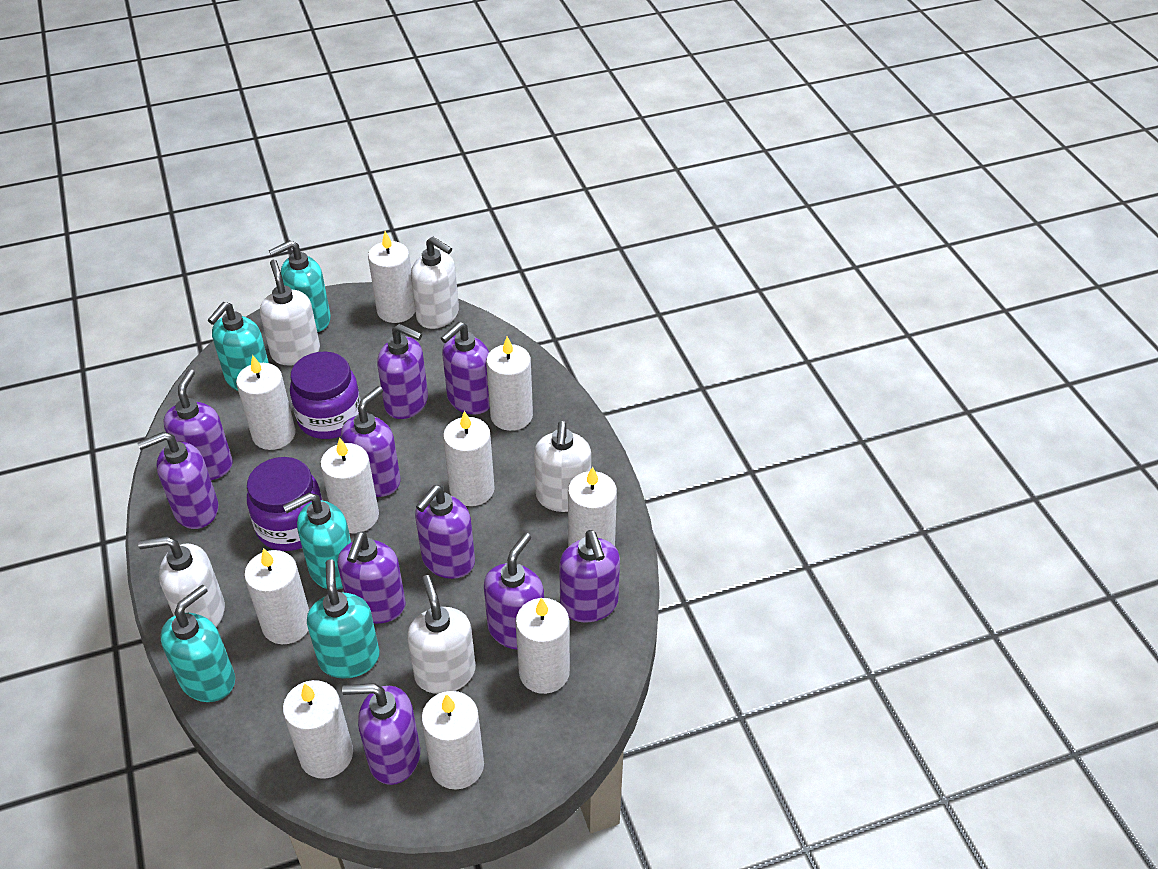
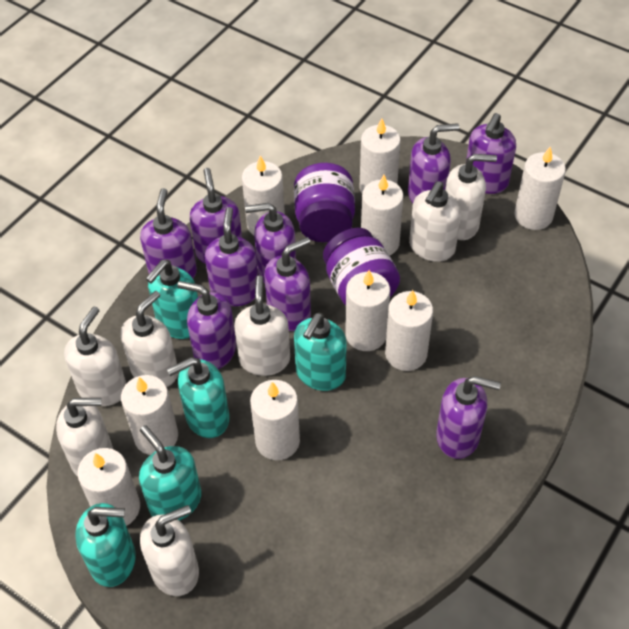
purple soap dispenser: [138,432,218,529] [163,369,233,480] [338,531,406,624] [341,386,401,497] [342,683,420,785] [377,324,428,419] [415,485,475,579] [441,322,490,414] [484,533,544,650] [559,530,620,622] = 10 -> [140,188,197,278] [177,281,236,369] [190,168,242,264] [205,207,258,306] [245,203,296,283] [264,237,311,331] [408,123,459,203] [436,376,501,459] [466,113,516,194] = 9
white candle: [236,355,296,450] [244,548,309,644] [283,680,353,779] [320,437,379,534] [368,231,415,323] [421,691,484,790] [443,411,495,506] [486,337,533,431] [515,597,570,694] [568,467,617,546] = 10 -> [77,448,140,526] [121,375,178,455] [242,156,285,235] [250,380,300,460] [345,270,390,351] [360,118,401,193] [361,175,403,256] [385,290,433,371] [514,147,566,230] = 9
white soap dispenser: [138,536,225,627] [260,260,320,366] [407,575,476,694] [411,237,459,329] [534,421,591,512] = 5 -> [56,398,113,477] [64,307,126,406] [121,291,178,387] [140,505,199,596] [234,276,290,376] [409,181,461,262] [445,154,497,240] = 7

